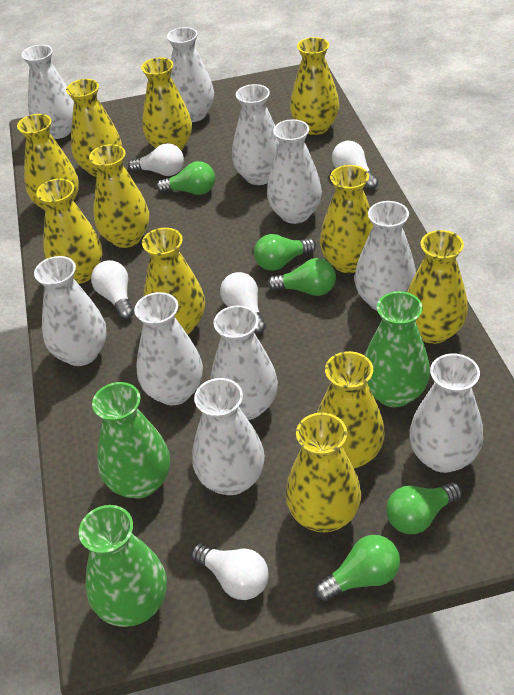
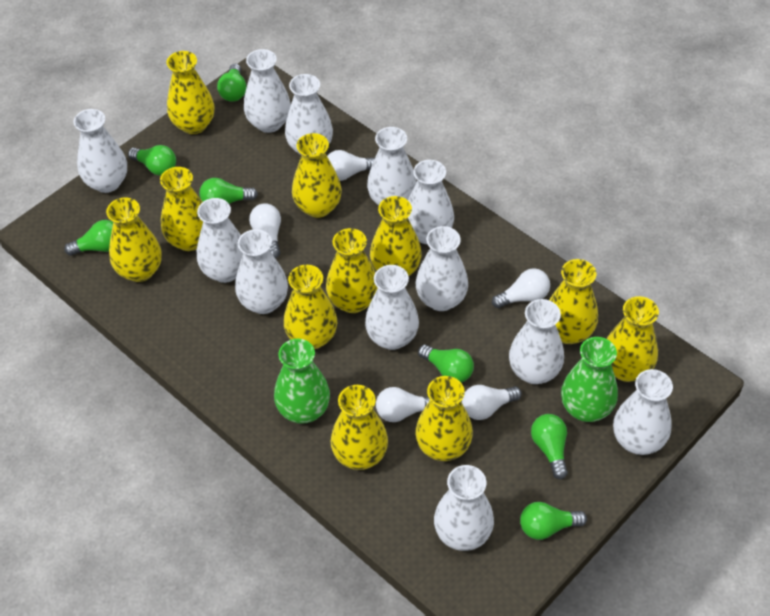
green light bulb: [157,161,215,195] [254,234,316,271] [267,258,336,296] [314,535,400,601] [386,482,462,534] = 5 -> [64,220,113,256] [128,145,176,176] [200,178,258,204] [217,64,247,102] [418,345,474,383] [520,502,587,540] [531,414,568,479] = 7
green vase: [79,505,167,627] [92,382,170,498] [364,291,430,407] = 3 -> [274,339,330,424] [561,337,618,422] = 2
white vase: [21,45,74,139] [34,256,107,366] [134,292,203,405] [167,27,214,122] [192,378,265,495] [210,305,278,420] [232,84,279,185] [267,119,322,224] [354,201,416,310] [409,353,483,473] = 10 -> [73,109,127,193] [197,198,243,283] [235,229,288,314] [244,49,291,133] [285,74,333,156] [365,265,419,350] [367,127,417,205] [408,160,454,244] [416,226,468,311] [434,465,494,551] [509,299,564,384] [613,369,673,455] = 12

